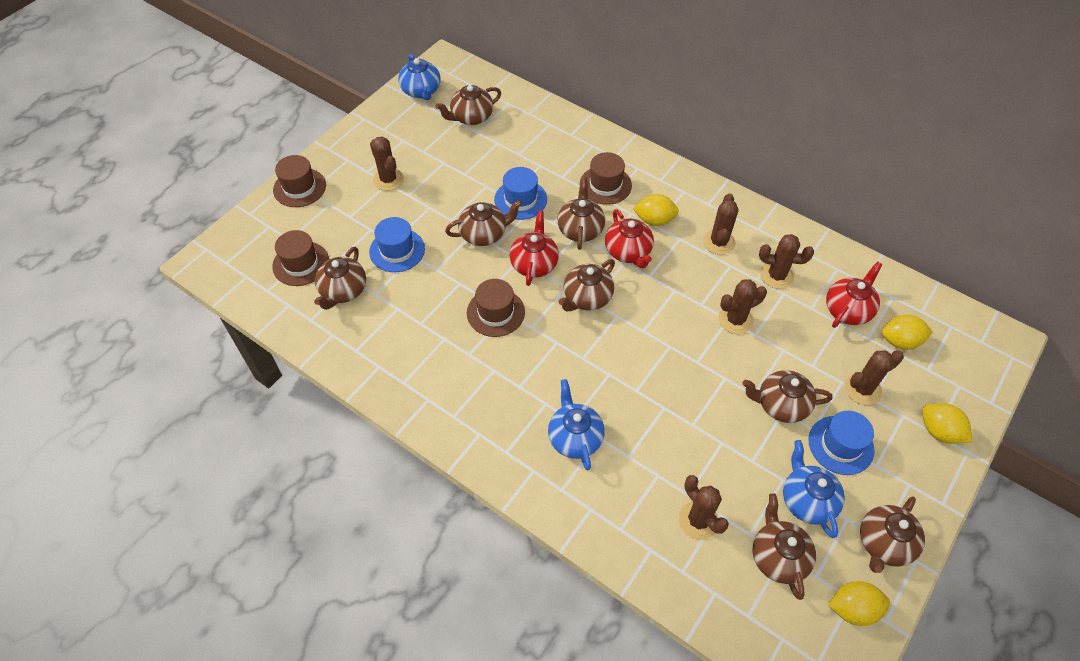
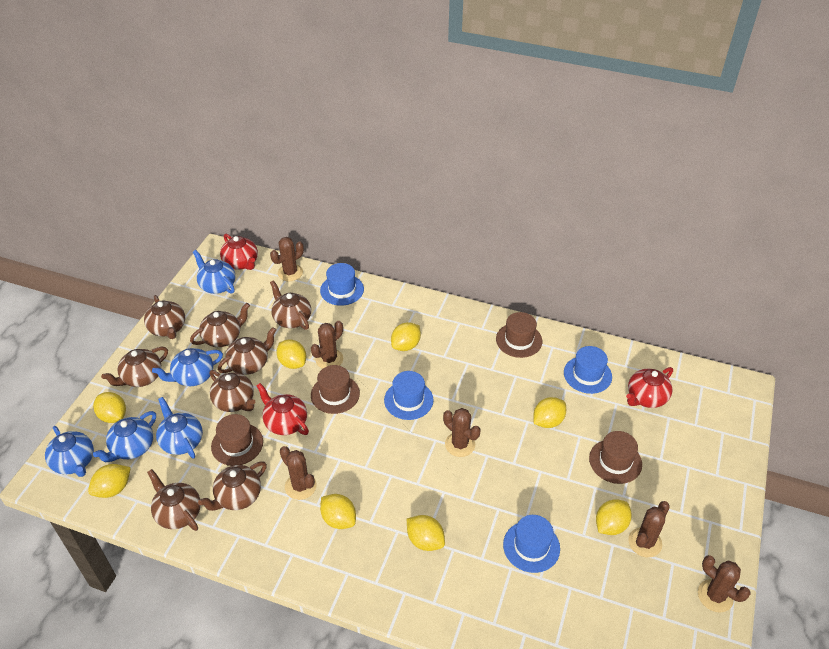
blue hat: [369,217,425,272] [494,167,547,220] [808,411,874,475] = 3 -> [320,263,364,306] [384,371,434,420] [503,515,560,573] [564,346,612,394] = 4
blue teapot: [398,54,441,100] [548,379,605,471] [783,440,845,538] = 3 -> [45,426,94,477] [93,411,156,462] [152,348,223,386] [156,397,203,459] [193,250,235,294] = 5
yellow lemon: [633,194,679,226] [828,581,890,626] [882,315,933,350] [922,403,973,444] = 4 -> [88,464,131,498] [93,392,126,423] [277,339,306,369] [320,494,356,529] [391,322,421,351] [407,515,445,551] [533,397,566,428] [596,499,632,535] = 8

